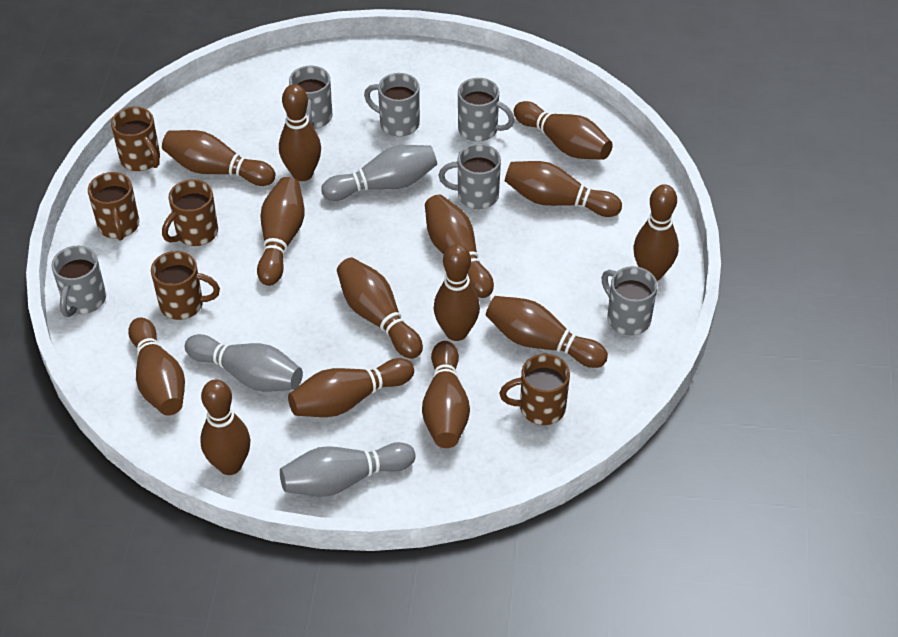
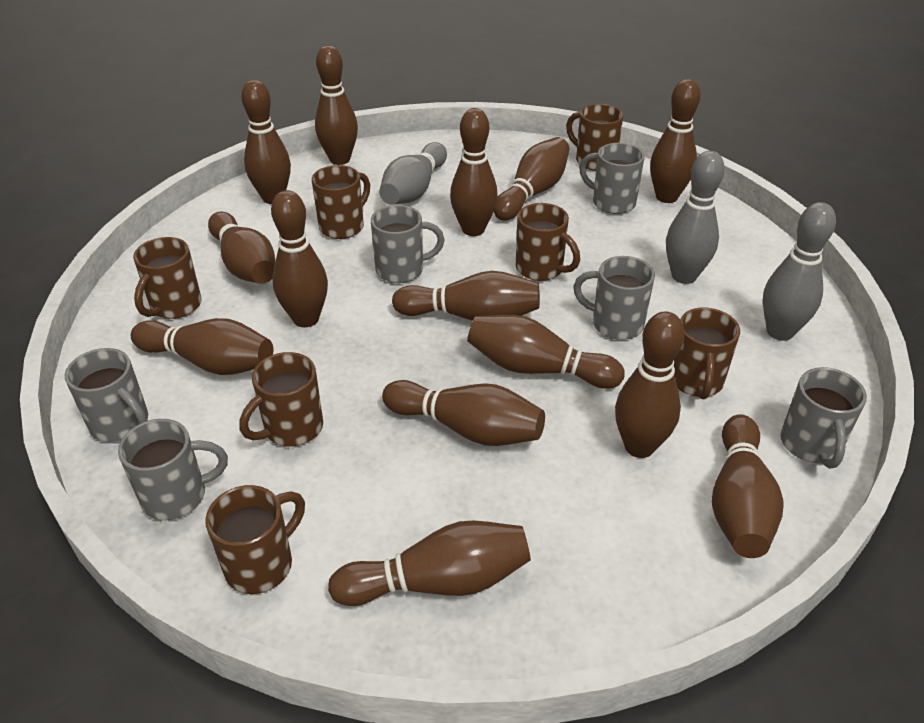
brown mug: [88,172,139,241] [111,107,160,171] [151,251,220,320] [162,179,218,246] [500,354,570,425] = 5 -> [133,237,202,319] [205,485,305,594] [240,352,323,446] [312,165,370,239] [516,203,580,281] [566,104,623,171] [674,308,740,399] = 7

